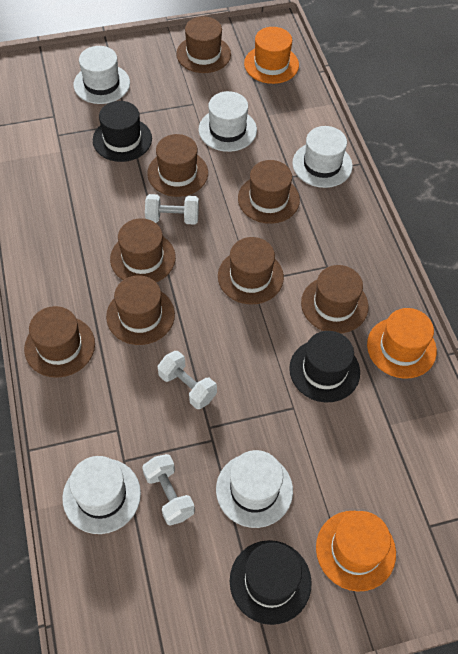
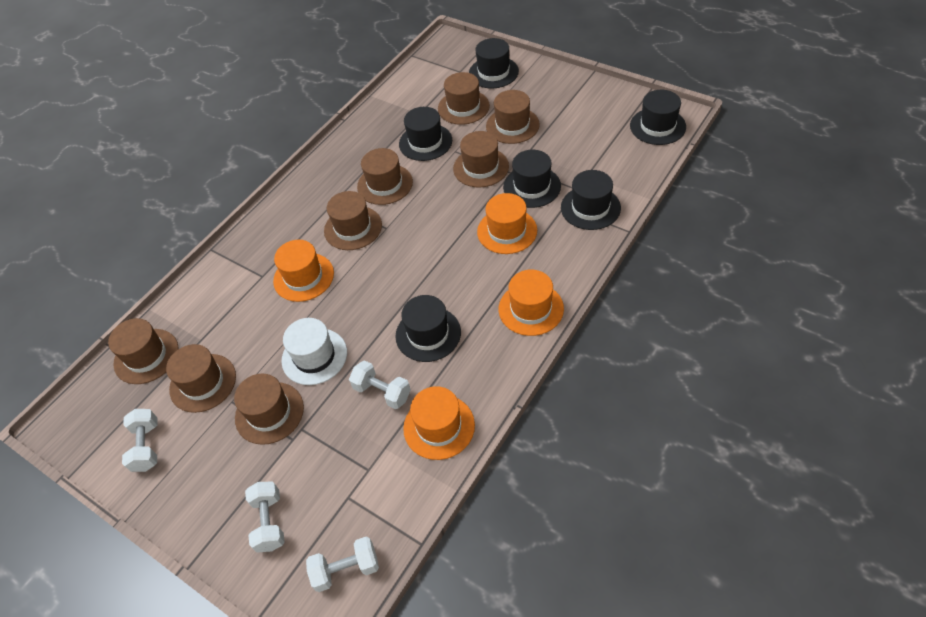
black hat: [93,101,152,162] [230,540,312,625] [289,331,360,402] = 3 -> [396,295,461,362] [399,107,452,161] [469,38,519,88] [503,150,561,208] [561,170,621,230] [630,90,686,145] = 6
orange hat: [244,27,299,84] [316,511,396,592] [367,308,437,379] = 3 -> [273,240,334,302] [403,386,475,460] [477,193,537,254] [499,270,564,336] = 4
white dumbbell: [142,454,195,526] [145,194,199,225] [157,351,217,409] = 3 -> [122,409,157,472] [245,482,285,553] [306,537,379,592] [349,360,411,409] = 4
white hat: [62,456,141,534] [73,46,130,104] [199,91,257,152] [216,450,293,528] [292,126,353,188] = 5 -> [282,318,347,385] = 1

